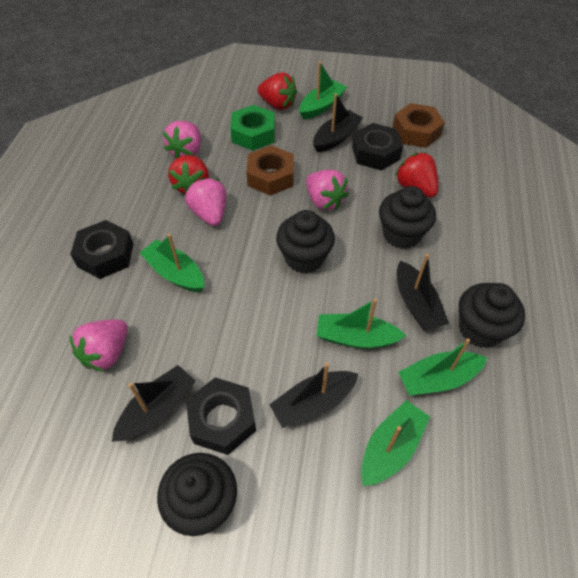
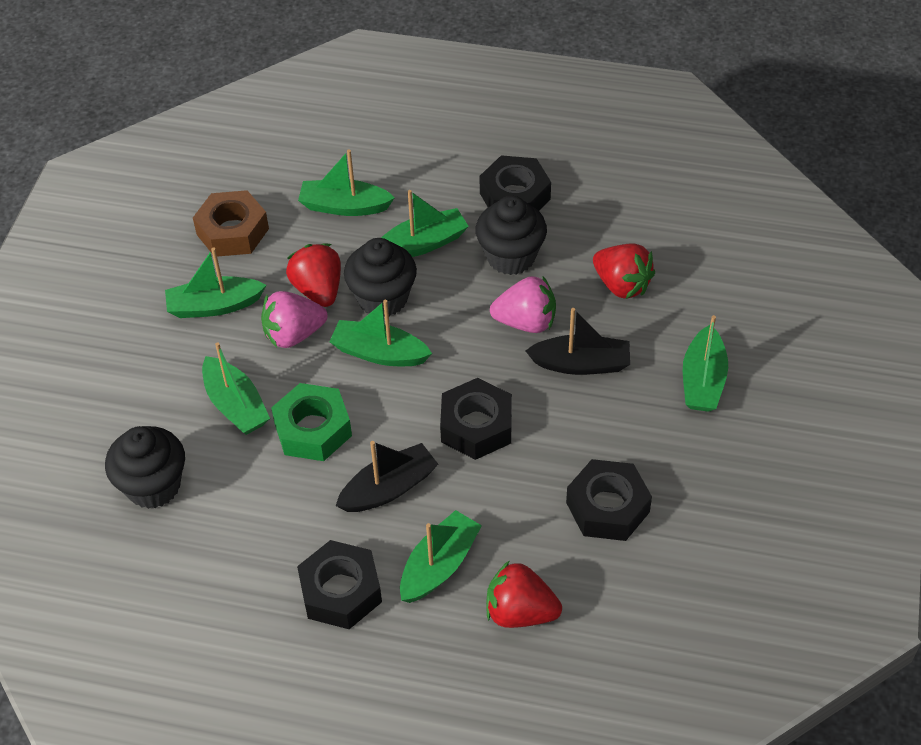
black boat: [112,365,196,442] [269,363,358,428] [313,94,363,153] [397,254,449,330] = 4 -> [336,441,439,512] [525,308,630,375] = 2
black cupcake: [157,453,237,536] [276,210,335,274] [379,186,436,249] [459,283,525,348] = 4 -> [105,426,185,509] [344,238,417,317] [476,196,547,275] = 3
black nut: [70,220,133,279] [186,377,256,455] [352,123,403,171] = 3 -> [297,540,382,629] [440,378,512,460] [479,155,551,211] [566,459,652,541] = 4
brown nut: [246,145,294,196] [392,103,445,148] = 2 -> [193,190,269,257] = 1
green boat: [140,234,204,292] [299,62,347,120] [316,299,406,349] [361,400,430,486] [398,338,487,396] = 5 -> [165,248,266,318] [202,342,270,435] [298,149,395,216] [329,300,432,366] [381,190,469,257] [400,510,482,603] [683,315,728,412] = 7
pink strawberry: [69,319,128,372] [163,121,201,158] [185,178,226,226] [306,170,349,210] = 4 -> [261,291,328,348] [490,276,556,333] = 2

